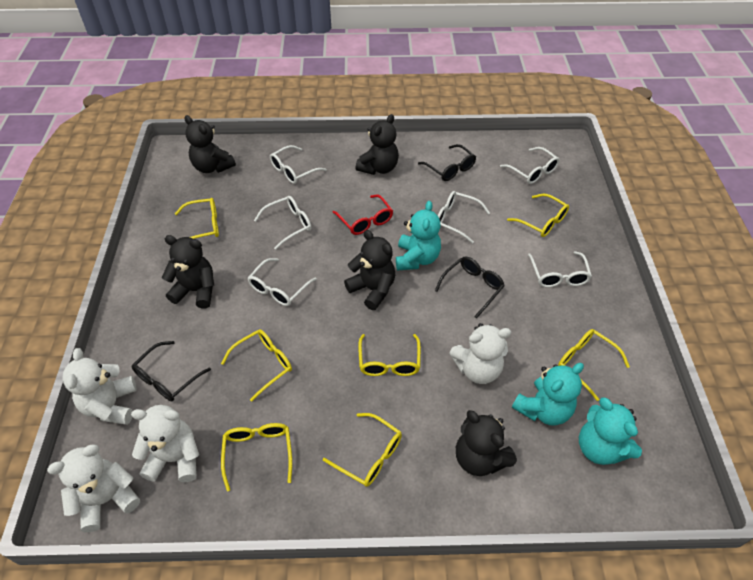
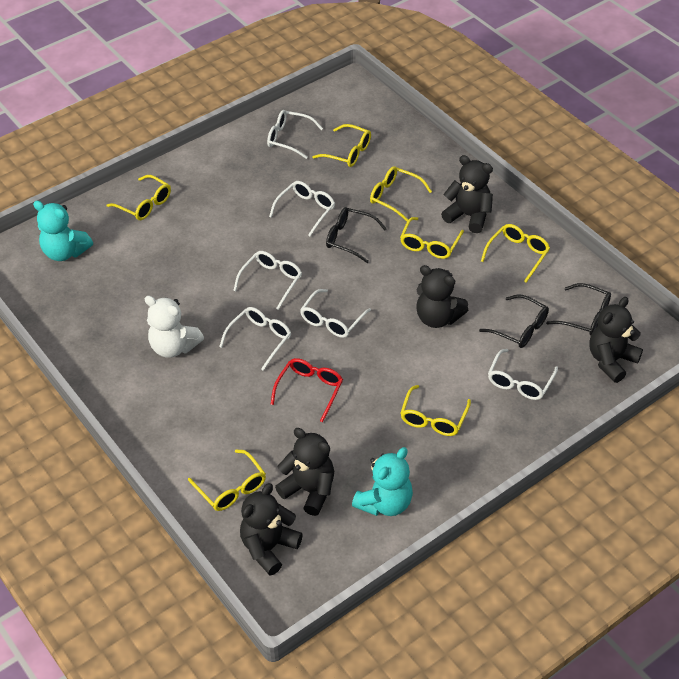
turquoise teddy bear: [396,201,441,270] [512,363,584,426] [579,397,642,465] = 3 -> [33,201,93,261] [352,447,413,516] = 2
white teddy bear: [47,444,140,532] [62,348,137,425] [131,405,199,482] [449,323,511,384] = 4 -> [144,296,204,358] = 1

